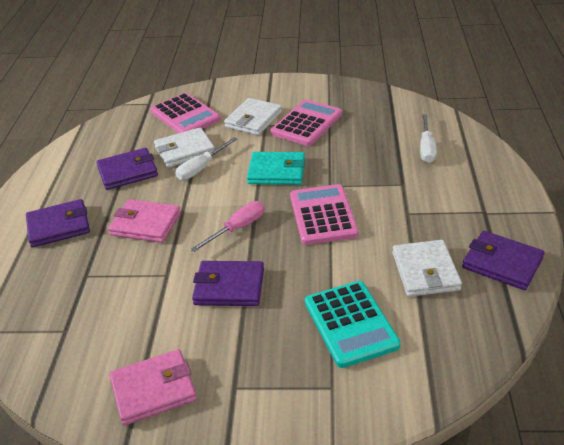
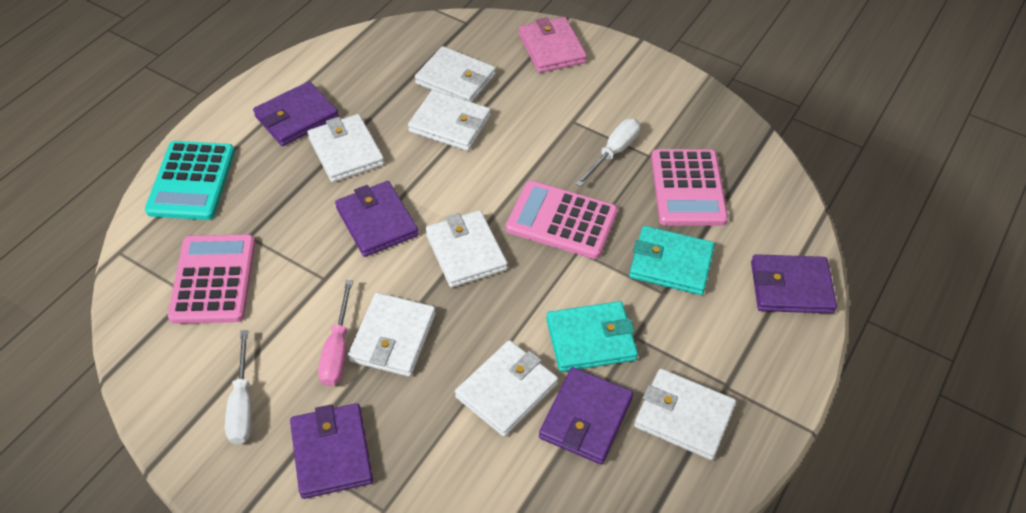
pink wallet: [108,199,181,243] [109,349,197,426] = 2 -> [519,17,587,73] = 1
purple wallet: [26,199,90,248] [96,148,158,190] [192,261,264,306] [462,231,544,290] = 4 -> [253,81,339,146] [290,403,373,499] [335,181,419,257] [539,367,633,465] [751,254,837,314] = 5
turquoise wallet: [247,152,305,185] = 1 -> [546,301,638,372] [629,226,715,295] = 2
white wallet: [154,127,215,168] [224,98,282,135] [392,240,462,297] = 3 -> [307,114,384,182] [348,293,436,377] [408,90,491,151] [415,46,496,102] [425,210,508,288] [455,340,558,437] [634,369,736,460] = 7

